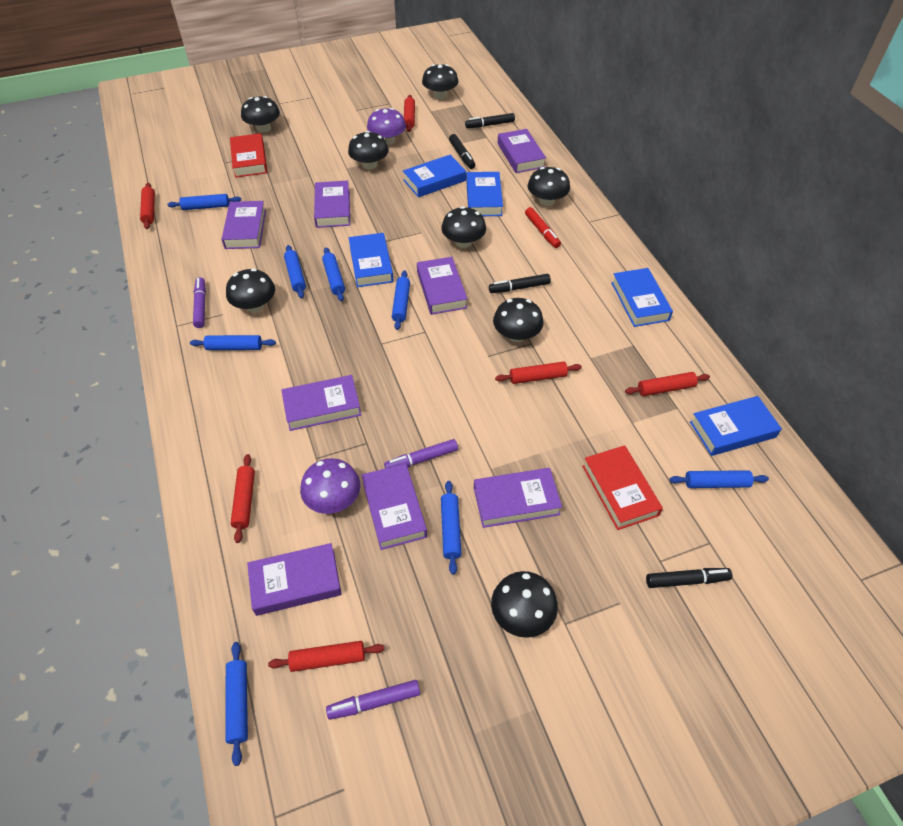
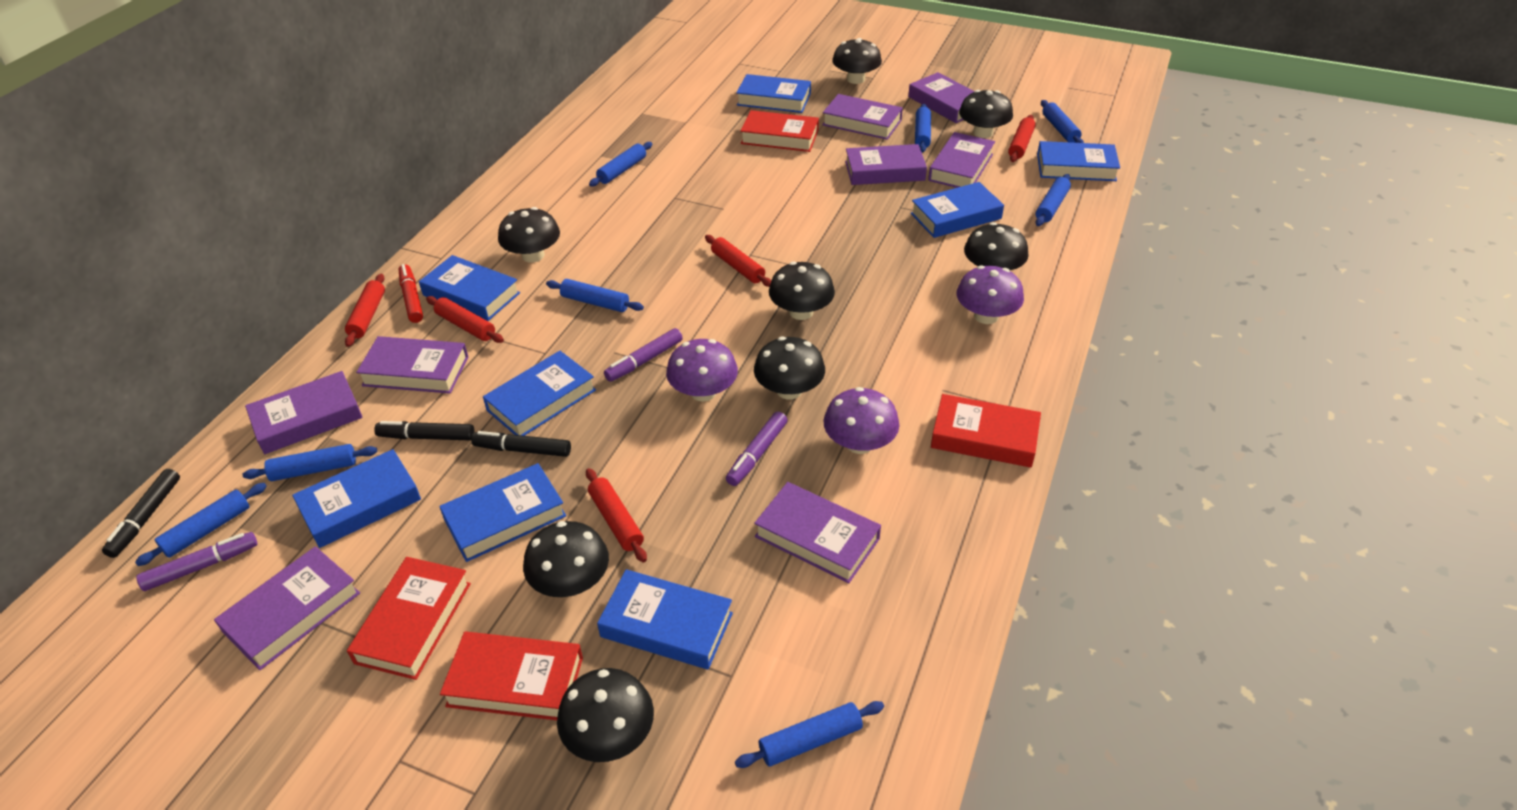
black marker: [449,134,475,169] [465,113,515,128] [489,274,551,293] [646,568,732,588] = 4 -> [102,469,180,558] [374,421,475,440] [472,431,571,457] = 3
blue book: [349,233,394,287] [403,155,466,197] [466,172,503,216] [611,268,673,327] [690,396,782,456] = 5 -> [292,449,421,548] [419,255,520,321] [439,463,566,562] [483,351,596,436] [597,569,733,669] [736,74,811,113] [911,182,1004,238] [1037,141,1120,181] = 8
purple mushroom: [300,458,360,514] [367,108,406,145] = 2 -> [666,339,738,402] [824,387,899,454] [957,265,1024,324] = 3
red book: [230,133,267,178] [582,445,663,530] = 2 -> [347,557,471,680] [440,632,583,720] [740,110,819,152] [931,394,1041,468] = 4
red rolling pin: [140,183,155,229] [230,454,255,543] [268,641,384,672] [404,95,415,132] [495,362,582,384] [625,372,710,396] = 6 -> [345,274,385,347] [426,296,504,343] [586,468,647,562] [705,235,771,287] [1008,115,1036,162] = 5

